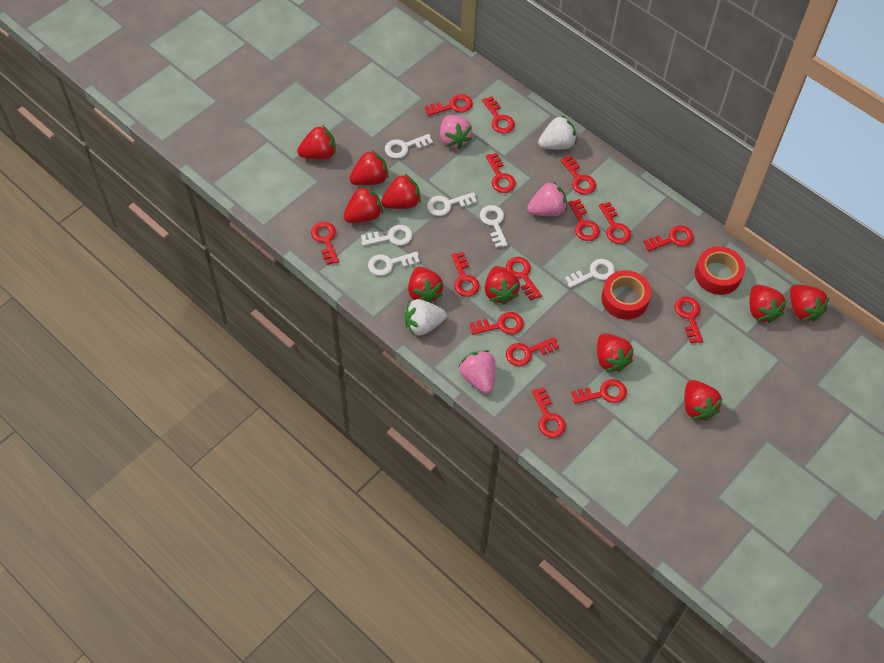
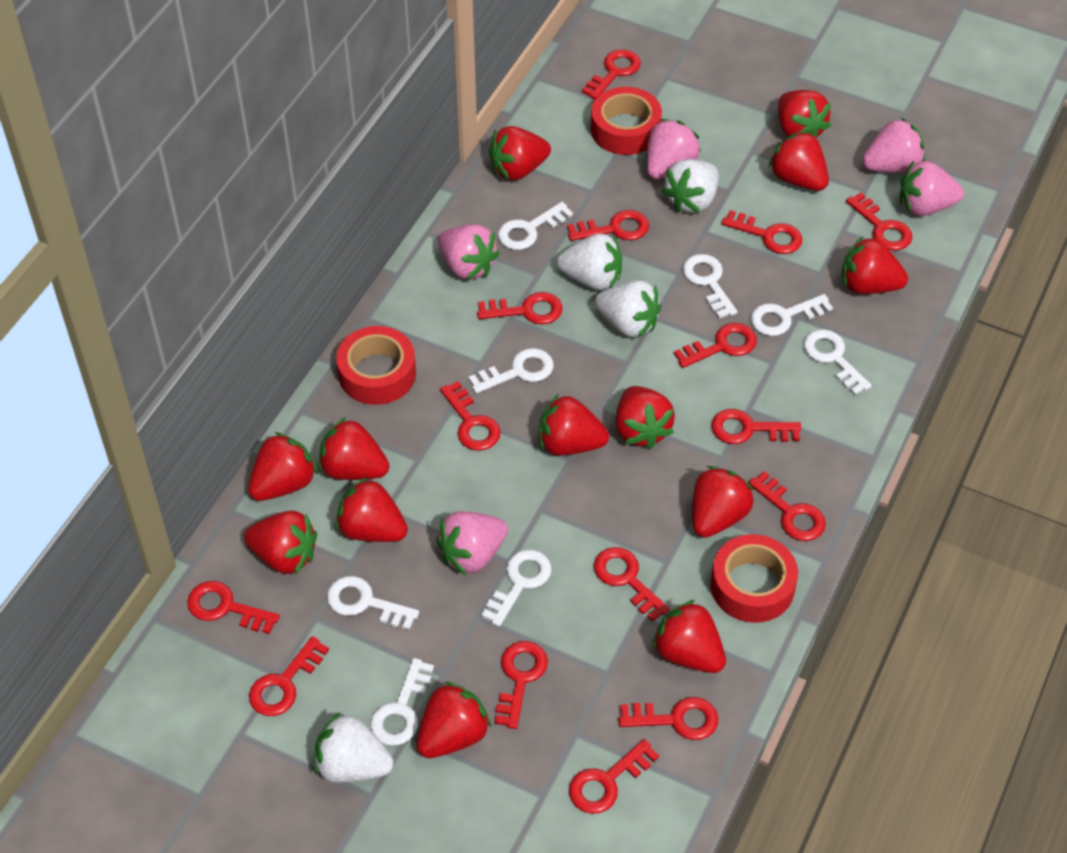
pink strawberry: [440,115,472,149] [459,350,495,394] [527,181,567,216] = 3 -> [436,511,508,575] [438,224,500,280] [647,119,701,179] [862,118,925,173] [900,161,964,216] = 5
red strawberry: [297,125,336,160] [343,186,383,223] [349,150,389,185] [381,174,421,209] [408,267,443,303] [484,266,520,305] [597,333,634,372] [684,380,723,421] [750,285,786,323] [790,285,829,322] = 10 -> [244,511,317,575] [248,432,318,501] [318,417,389,480] [335,477,408,542] [417,681,491,758] [489,126,551,181] [539,394,609,456] [616,386,675,449] [652,600,726,673] [692,466,754,538] [768,131,829,191] [778,90,831,137] [842,237,908,294] = 13
red tape: [601,270,651,320] [695,246,745,295] = 2 -> [336,326,416,405] [591,87,662,155] [711,534,798,623] = 3
white key: [361,225,413,246] [368,252,420,276] [385,134,433,159] [427,192,477,216] [480,205,508,248] [565,259,615,288] = 6 -> [327,576,419,630] [370,658,434,746] [469,348,554,394] [481,550,552,627] [498,202,573,250] [682,254,737,319] [751,294,833,336] [803,329,872,395] = 8
white strawberry: [404,299,446,336] [538,115,577,150] = 2 -> [314,712,394,783] [557,234,622,290] [595,280,661,338] [662,159,719,213] = 4

